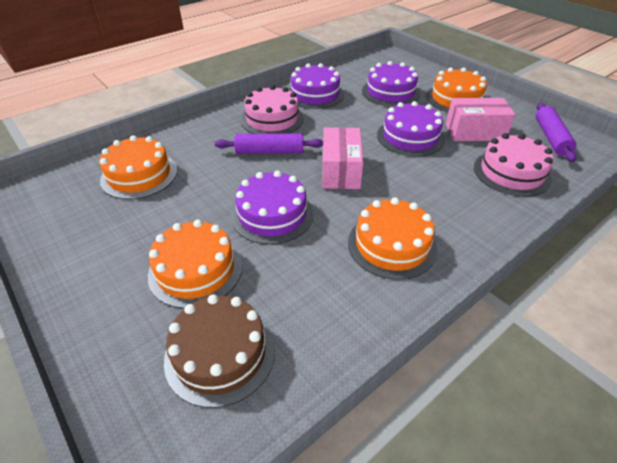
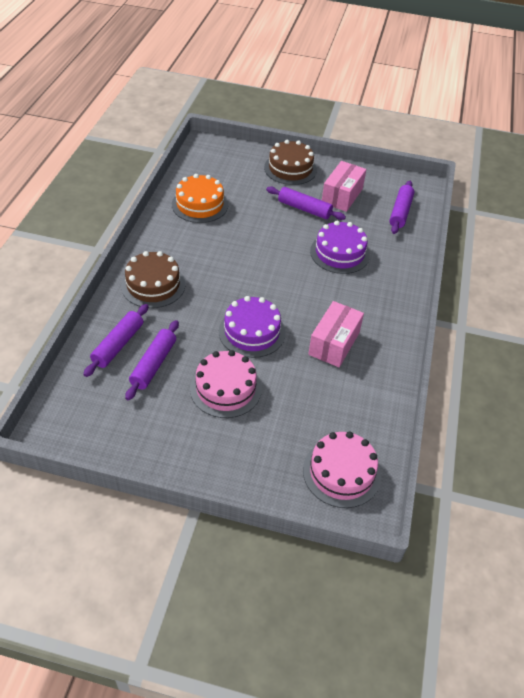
brown cake: [164,294,275,408] = 1 -> [121,251,185,308] [264,140,317,185] = 2
orange cake: [99,135,177,199] [148,220,243,309] [348,198,437,280] [426,67,487,112] = 4 -> [172,174,228,223] = 1
purple cake: [231,170,313,245] [288,63,344,109] [362,61,420,107] [377,101,445,157] = 4 -> [219,296,286,358] [310,221,370,274] = 2
purple rolling pin: [215,133,323,154] [536,103,576,162] = 2 -> [83,304,149,377] [125,320,179,400] [266,186,346,220] [389,181,414,234] = 4

